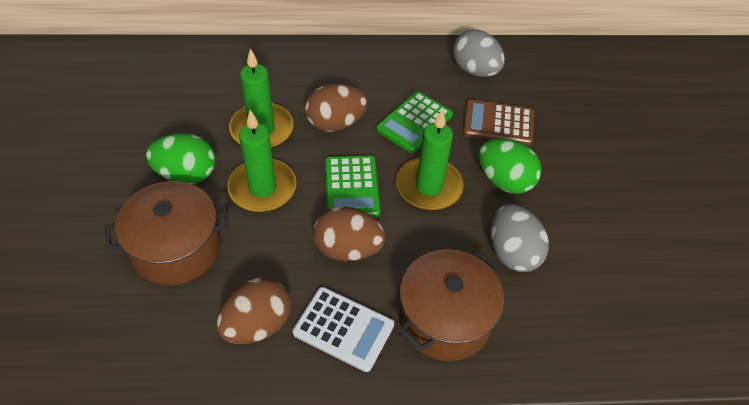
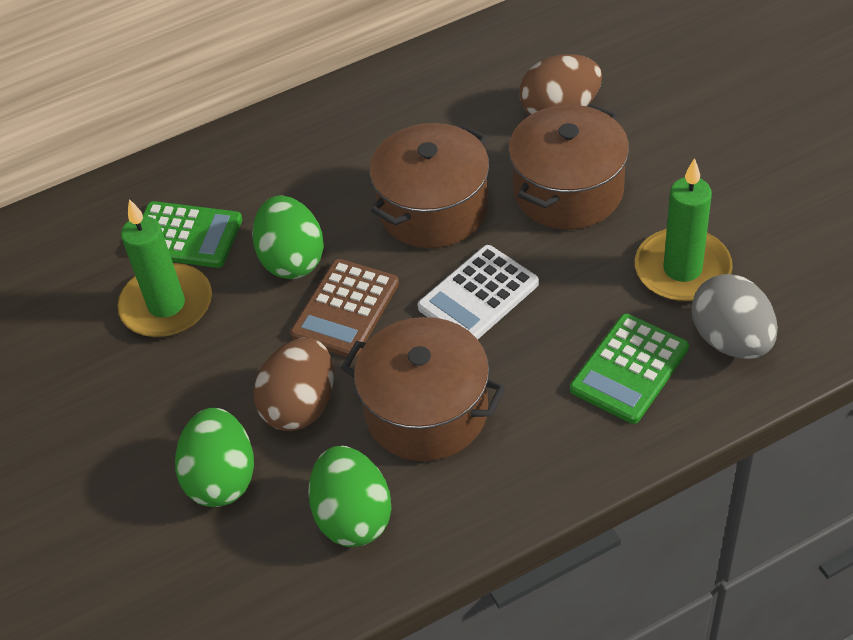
brown egg: [217,277,291,344] [305,83,367,132] [313,206,385,261] = 3 -> [254,338,334,431] [520,54,602,115] = 2
brown pot: [105,181,230,285] [399,249,504,361] = 2 -> [341,317,505,461] [369,123,489,248] [508,104,629,229] = 3
green candle: [227,110,297,212] [229,48,294,149] [396,109,464,210] = 3 -> [117,199,212,338] [635,158,733,302] = 2
green egg: [146,133,216,184] [478,139,542,194] = 2 -> [175,408,254,507] [252,195,324,279] [308,446,392,547] = 3
grey egg: [453,29,505,77] [491,204,549,272] = 2 -> [691,274,778,359] = 1

